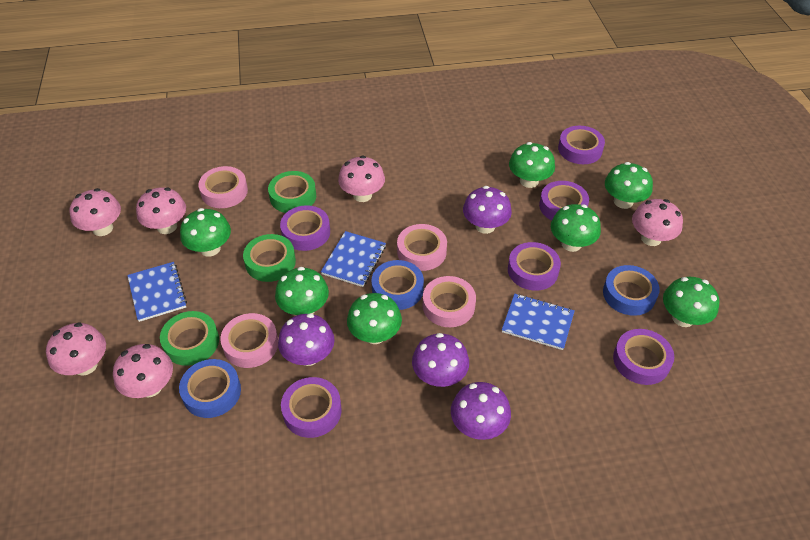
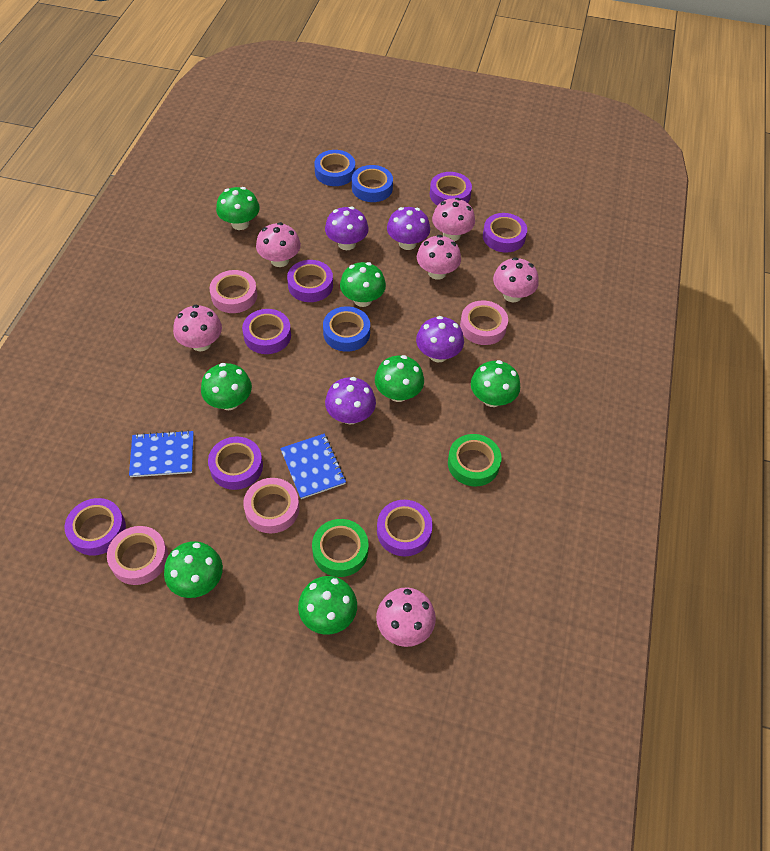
blue notebook: [127,262,187,322] [321,231,386,287] [502,294,575,350] = 3 -> [129,430,194,477] [280,434,346,499] = 2
green tape: [160,311,219,366] [243,234,296,282] [268,171,316,213] = 3 -> [312,519,368,577] [448,434,502,486] = 2
purple tape: [280,205,330,251] [281,377,342,438] [508,242,561,291] [539,181,589,221] [558,126,605,164] [613,329,674,385] = 6 -> [65,498,126,556] [208,437,263,490] [242,309,291,354] [287,260,333,302] [377,500,433,556] [430,172,472,206] [483,213,527,253] = 7

